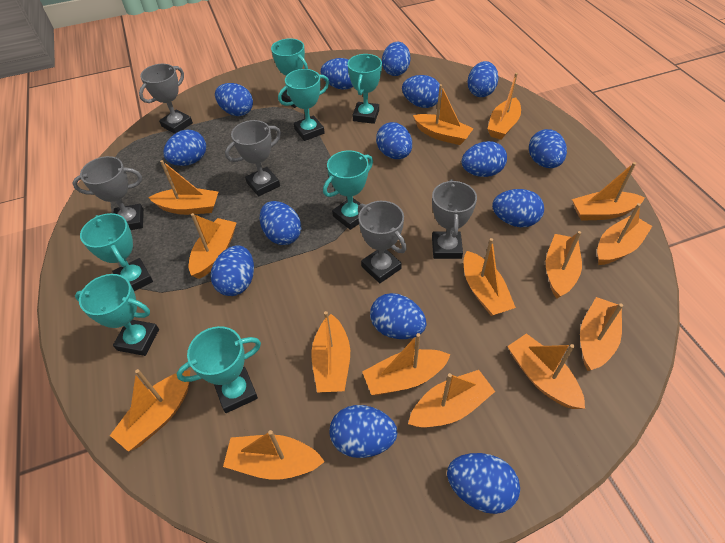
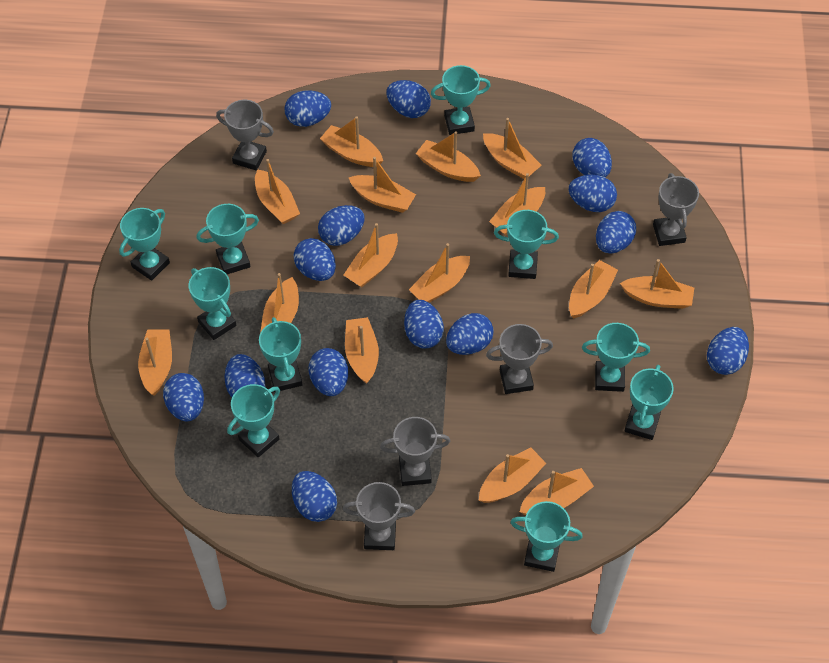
blue egg: [163,130,206,166] [211,245,254,296] [215,83,253,116] [260,201,301,245] [321,58,353,90] [330,405,398,458] [370,293,426,339] [376,122,412,159] [382,42,410,76] [402,75,442,108] [447,453,520,514] [461,141,507,177] [467,61,499,97] [492,189,544,227] [529,129,567,168] = 15 -> [163,373,204,421] [224,354,265,397] [284,90,331,127] [292,471,337,522] [294,238,336,281] [308,348,348,396] [318,205,364,246] [387,80,431,118] [404,300,444,348] [446,313,494,355] [569,175,617,212] [572,138,612,177] [596,211,636,254] [707,327,749,375] = 14
turquoise trophy: [75,274,159,356] [80,213,153,291] [176,326,261,413] [271,38,308,108] [278,69,329,141] [323,150,373,230] [347,54,382,124] = 7 -> [119,208,170,281] [188,267,237,340] [196,204,259,274] [227,384,280,457] [259,317,302,392] [431,65,491,135] [494,210,559,279] [510,501,583,572] [582,323,650,392] [624,365,674,440] = 10

